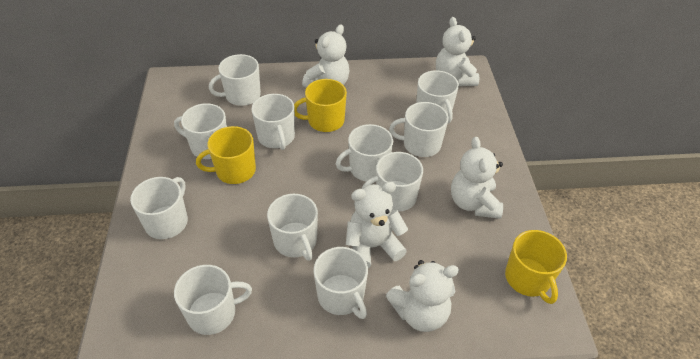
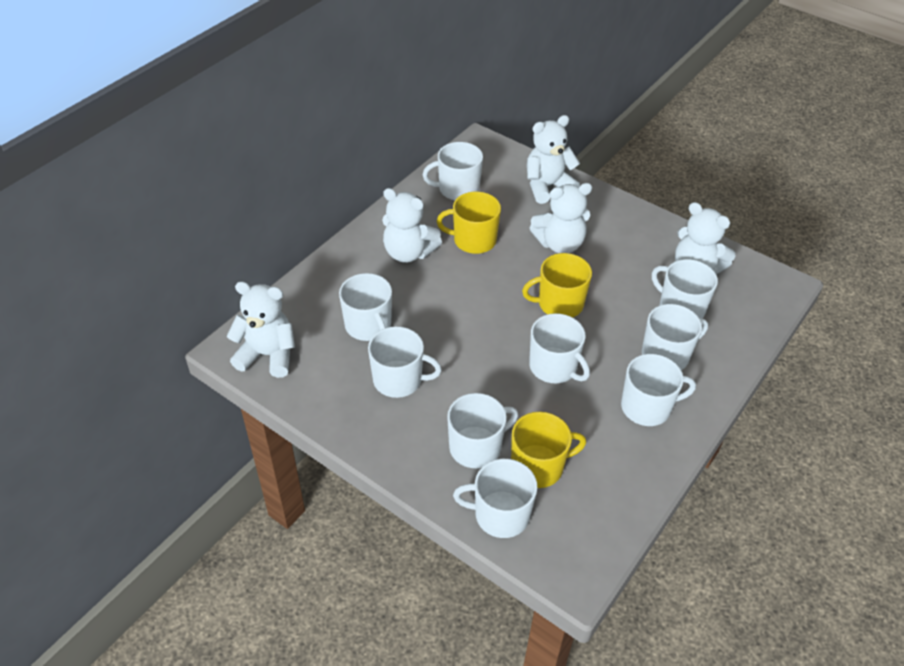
white mug: [130,177,188,239] [174,103,227,159] [174,265,252,335] [209,54,261,106] [251,94,295,150] [267,194,318,261] [314,247,368,319] [336,124,393,181] [362,152,423,212] [389,102,448,157] [416,70,459,123] = 11 -> [339,273,392,341] [368,326,442,398] [423,142,483,200] [447,393,518,468] [453,459,537,538] [529,313,590,383] [621,354,696,426] [642,304,708,370] [652,259,718,319] = 9

